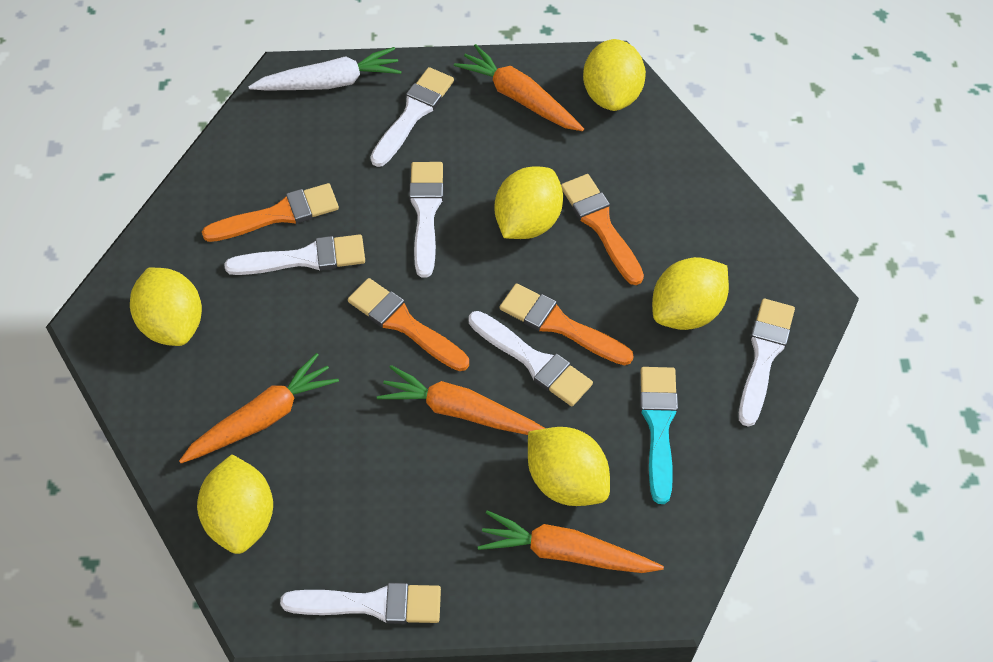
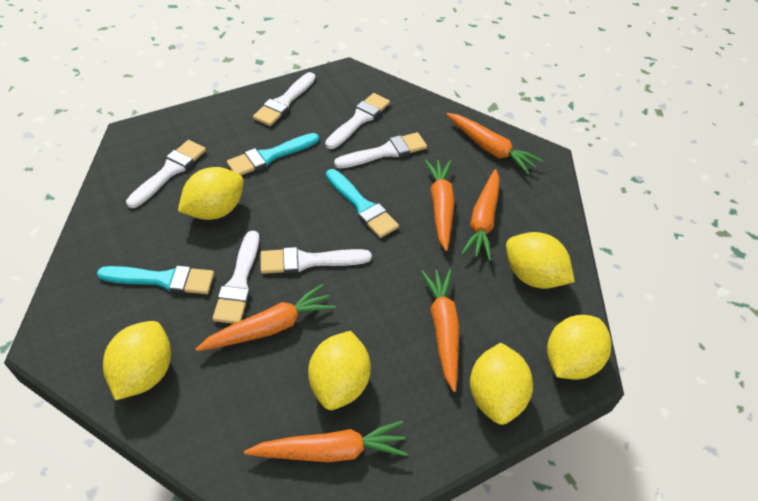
orange brush: [202,183,339,242] [348,278,469,371] [500,284,634,365] [561,174,644,285] = 4 -> none = 0
orange carrot: [179,353,339,463] [377,365,545,435] [454,44,584,131] [478,510,664,573] = 4 -> [196,284,336,351] [244,420,408,462] [421,269,459,392] [424,160,455,251] [446,113,543,174] [461,169,500,261] = 6
turquoise brush: [640,367,678,504] = 1 -> [97,266,214,294] [227,133,319,175] [326,169,399,238] = 3
white carrot: [248,47,402,91] = 1 -> none = 0

